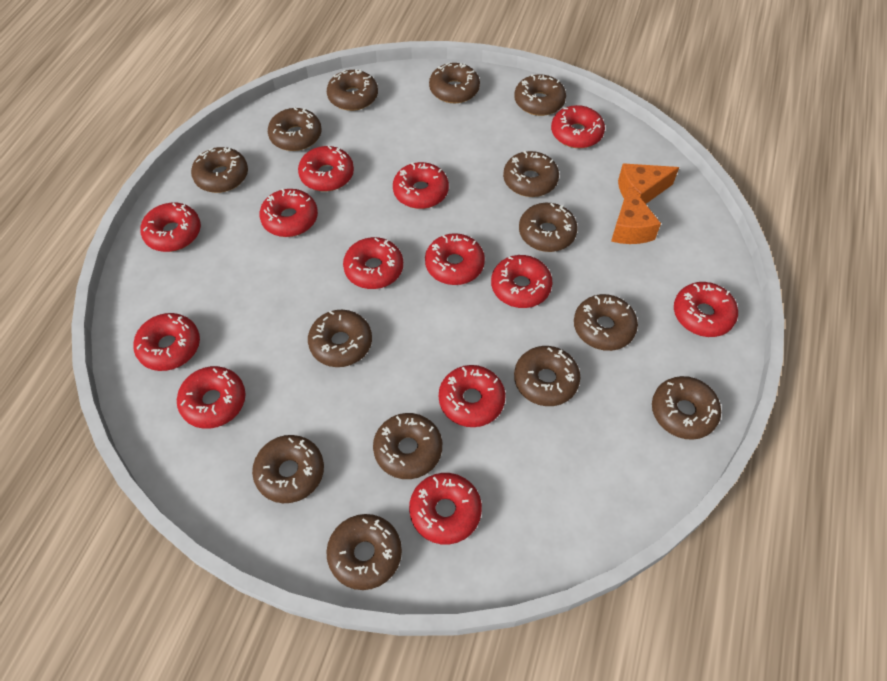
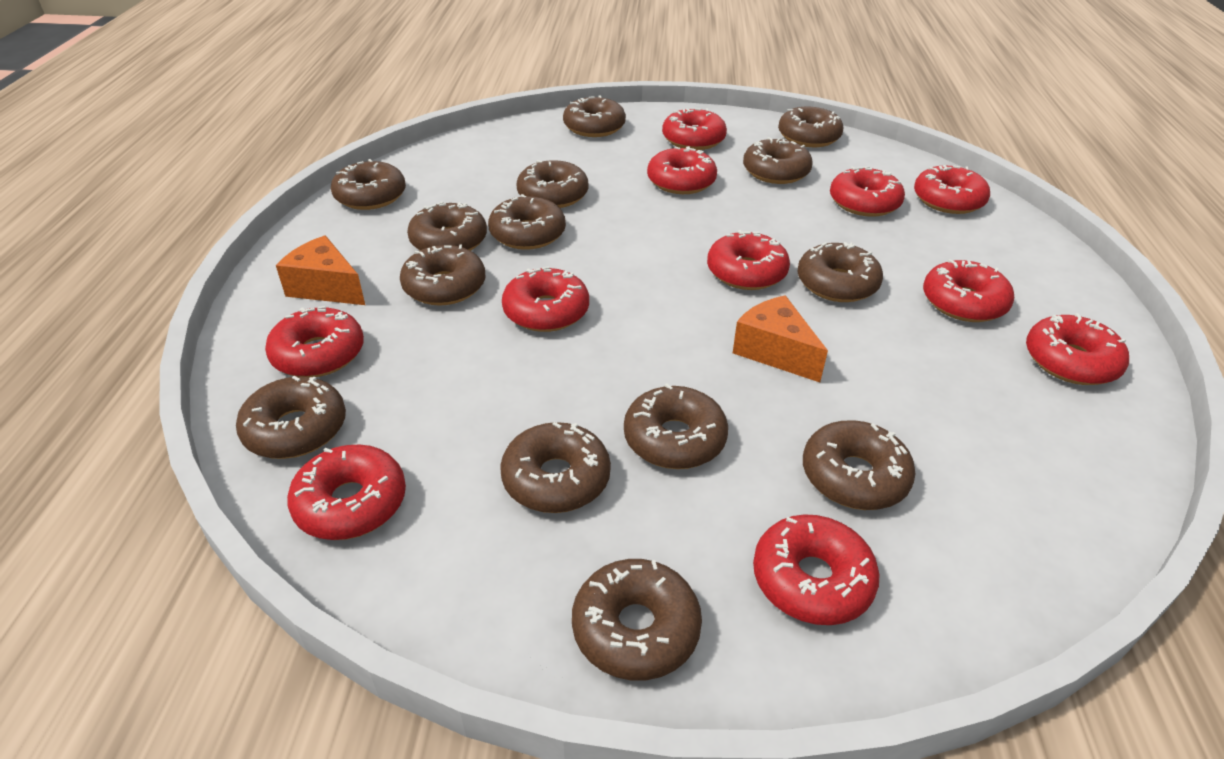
red donut: [133,313,200,371] [140,203,201,252] [177,366,246,429] [259,188,318,237] [298,146,354,192] [343,237,403,289] [393,162,449,209] [409,473,482,545] [425,233,485,285] [439,365,506,427] [491,255,552,308] [551,105,605,148] [674,282,738,337] = 13 -> [265,306,364,377] [287,444,406,540] [502,266,589,332] [647,146,717,194] [662,108,727,150] [707,230,790,290] [753,514,879,625] [830,166,905,217] [914,165,990,214] [923,259,1014,322] [1026,313,1129,385] = 11

